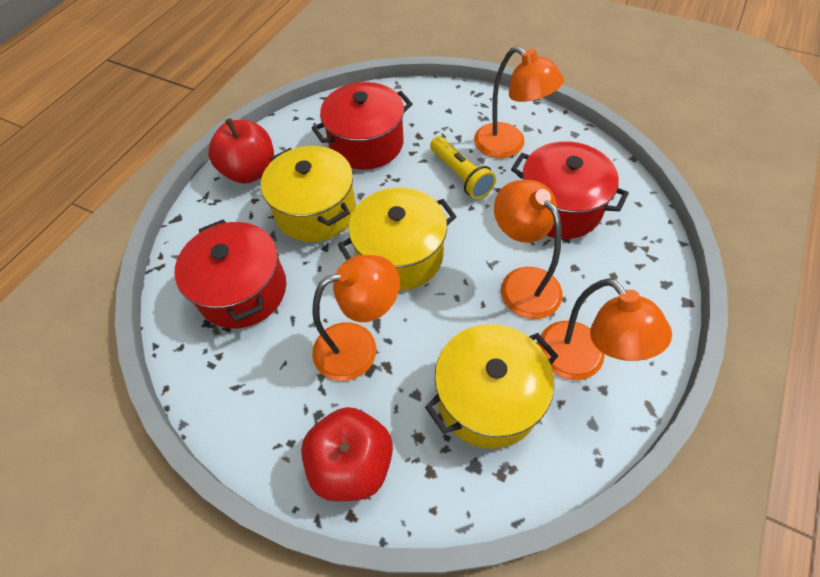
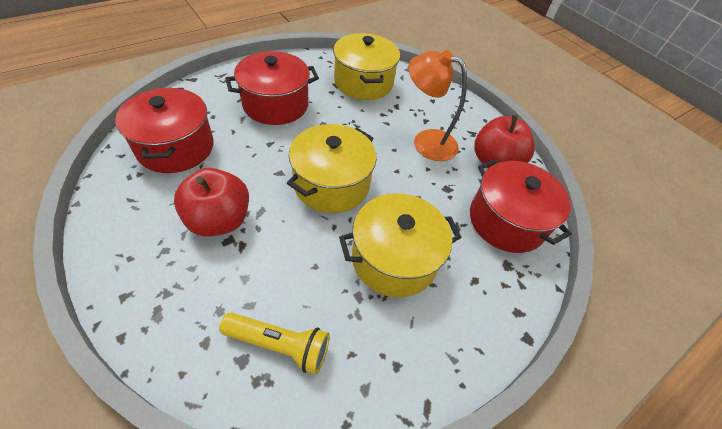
orange lamp: [312,255,400,381] [474,46,564,158] [494,180,563,319] [538,278,672,380] = 4 -> [408,50,467,161] = 1

